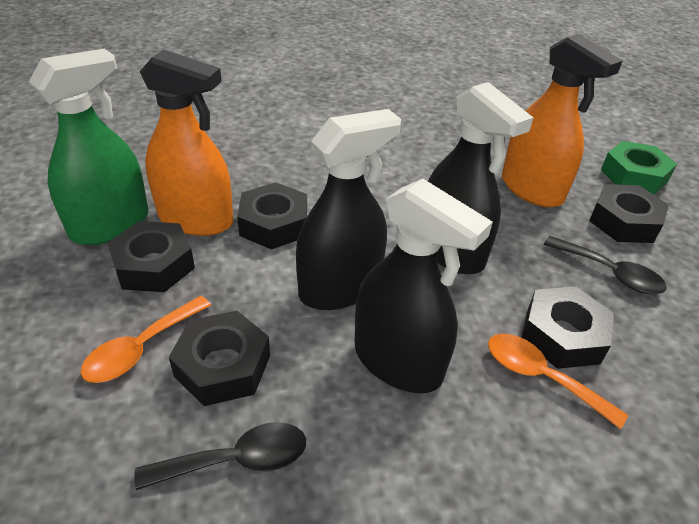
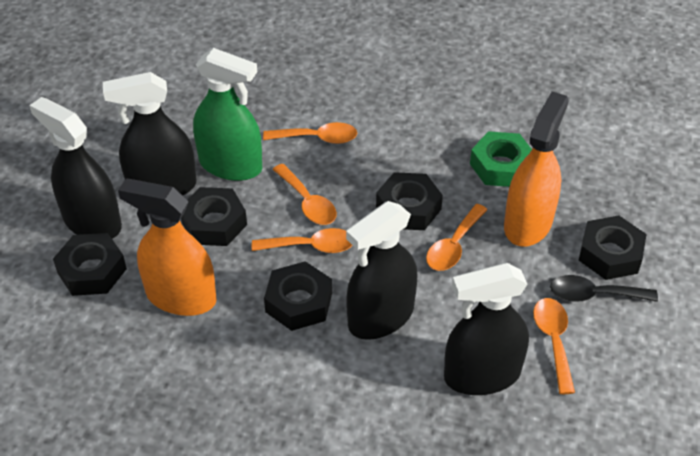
black spoon: [134,422,306,490] [544,236,667,294] = 2 -> [550,275,658,302] = 1
black spray bottle: [296,109,401,310] [354,179,493,393] [428,82,534,274] = 3 -> [29,97,122,239] [103,72,197,195] [346,201,417,340] [444,263,529,395] = 4
orange spoon: [81,296,211,383] [488,334,628,429] = 2 -> [252,228,353,253] [263,122,357,144] [272,164,337,225] [426,204,488,271] [533,298,575,394] = 5

